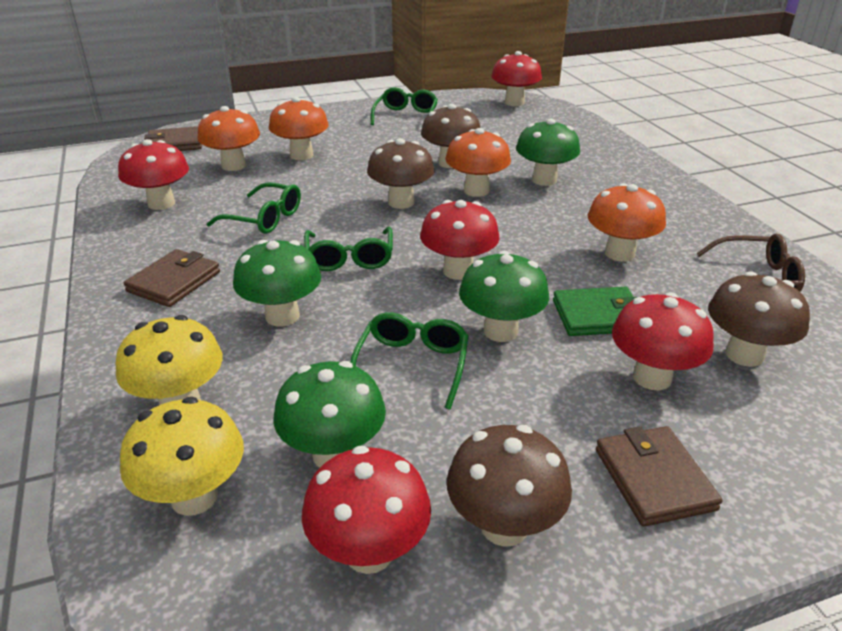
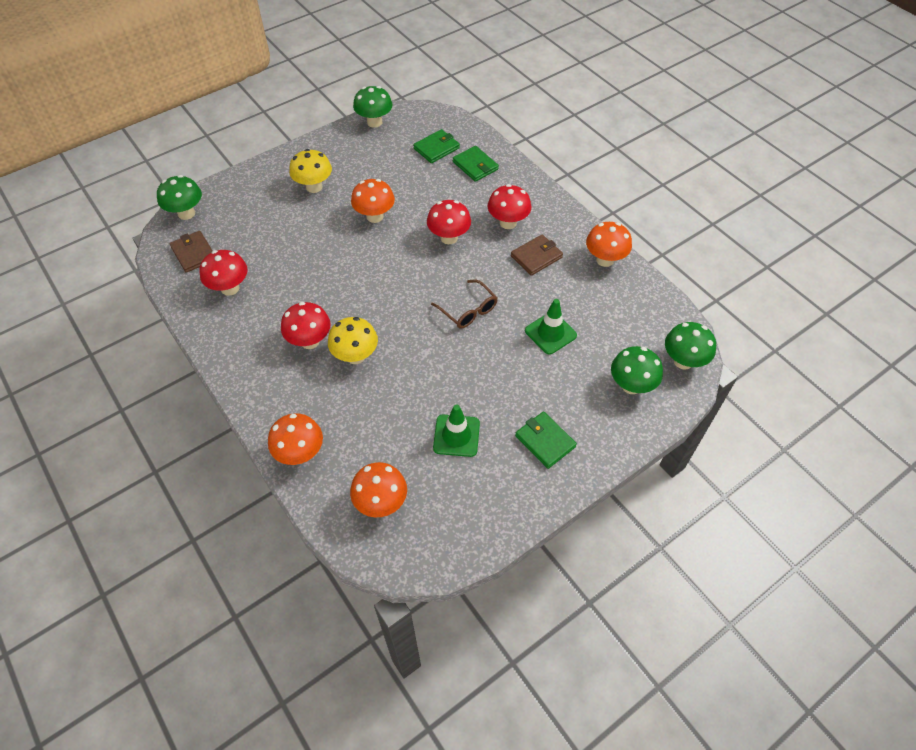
brown mushroom: [367,138,435,209] [421,104,480,168] [447,425,572,547] [708,271,810,367] = 4 -> none = 0
brown wallet: [124,249,220,307] [144,126,202,151] [596,426,722,527] = 3 -> [169,231,213,273] [511,235,563,276] = 2
green glasses: [207,183,301,234] [304,227,393,271] [350,312,469,410] [371,87,438,125] = 4 -> none = 0
green traffic cone: none = 0 -> [433,404,480,457] [525,299,577,354] = 2
green wallet: [553,286,637,336] = 1 -> [413,129,460,163] [453,146,499,182] [515,411,577,469] = 3
red mushroom: [118,139,189,210] [302,446,431,574] [420,200,499,280] [491,51,542,106] [612,292,714,390] = 5 -> [199,250,248,296] [281,302,331,349] [427,200,471,244] [488,184,531,229] = 4

